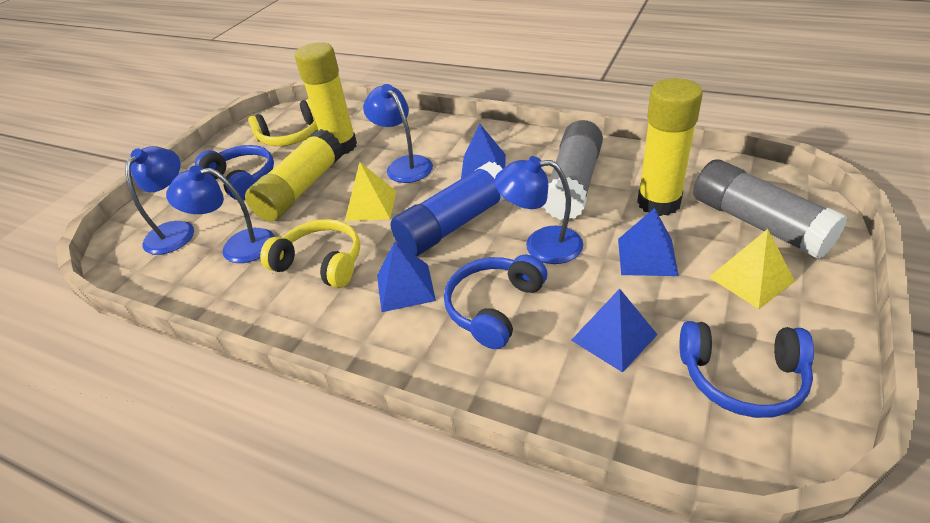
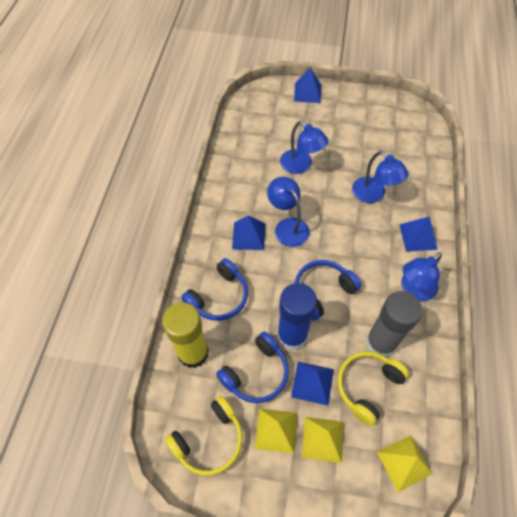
grey glue stick: [543,120,603,220] [693,160,848,259] = 2 -> [366,291,422,357] = 1
yellow glue stick: [245,129,343,222] [295,42,357,155] [637,78,703,216] = 3 -> [162,302,209,368] = 1
yellow pyramid: [345,162,396,221] [709,229,795,309] = 2 -> [255,409,297,453] [302,417,343,463] [377,435,432,492] = 3

